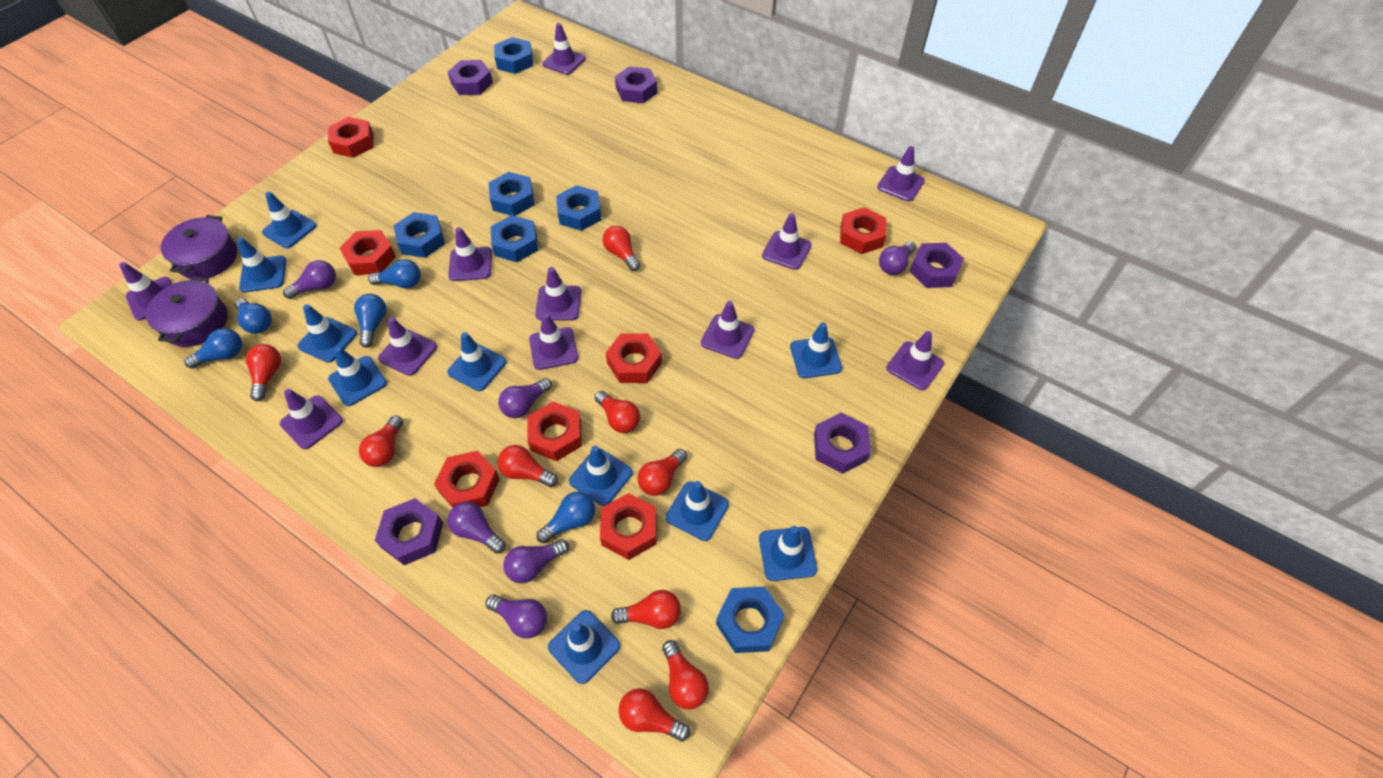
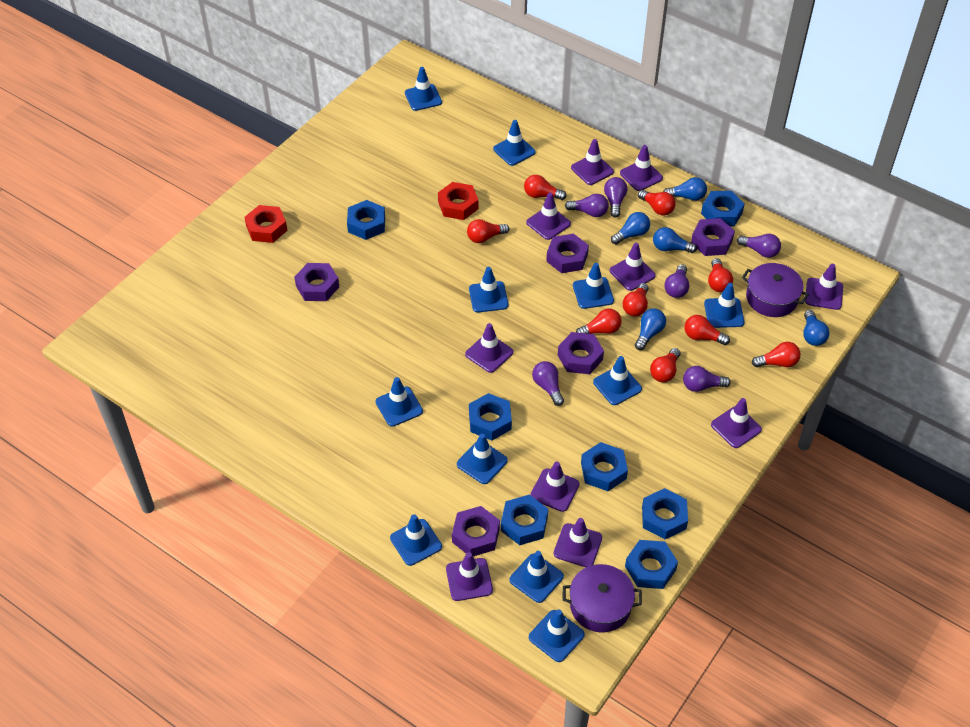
blue nut: [394,212,445,258] [489,172,534,216] [491,215,538,262] [494,37,533,74] [556,185,602,231] [716,587,785,653] = 6 -> [347,200,385,240] [469,393,512,441] [501,495,548,545] [581,442,628,491] [625,540,678,589] [642,488,688,539] [701,191,745,227] = 7
blue traffic cone: [237,237,286,292] [262,192,316,248] [298,304,357,363] [328,347,387,406] [447,332,507,391] [548,610,620,684] [569,446,633,506] [666,481,729,541] [759,526,817,581] [790,322,842,378] = 10 -> [375,377,423,427] [390,514,442,566] [405,67,442,111] [457,434,508,484] [469,267,508,313] [493,120,535,166] [509,551,564,603] [529,609,585,662] [573,263,614,309] [593,356,642,405] [704,283,744,328] = 11
purple traffic cone: [119,262,172,320] [280,389,343,449] [378,317,437,376] [448,227,492,281] [529,313,578,370] [535,267,581,321] [543,23,586,75] [701,301,754,359] [762,213,812,270] [877,146,925,202] [886,331,944,390] = 11 -> [446,552,493,601] [465,323,513,373] [526,193,571,240] [530,462,579,512] [554,518,602,567] [571,139,614,185] [610,243,656,291] [620,145,663,191] [711,398,762,448] [805,264,843,310] = 10
red nut: [328,117,373,158] [340,230,396,275] [434,451,500,508] [527,401,582,462] [600,493,657,560] [606,333,662,383] [840,207,887,254] = 7 -> [244,205,288,243] [438,182,478,220] = 2

